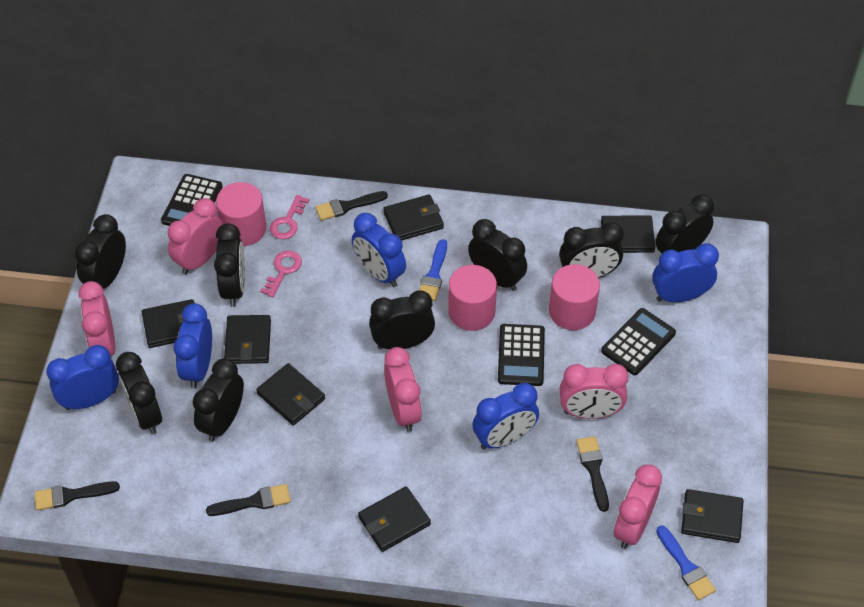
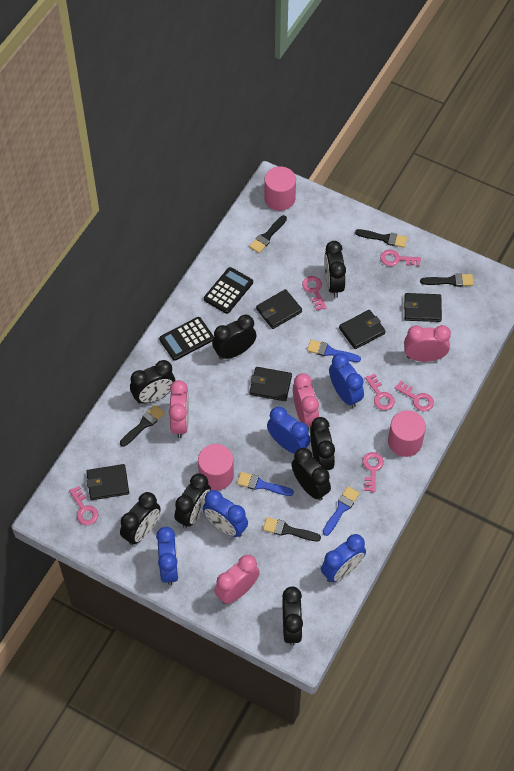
black brush: [34,481,120,511] [206,484,291,516] [315,191,388,221] [576,436,609,512] = 4 -> [120,405,165,447] [249,215,287,253] [263,517,321,541] [355,229,407,248] [420,273,474,287] = 5
black calculator: [161,174,223,226] [498,324,545,386] [601,308,676,375] = 3 -> [159,317,214,361] [204,267,253,314] = 2
black wallet: [142,299,194,348] [224,315,271,364] [256,363,325,425] [358,486,431,552] [383,194,444,241] [601,216,655,253] [681,489,744,543] = 7 -> [86,464,129,500] [249,367,292,401] [256,289,302,329] [339,310,385,349] [404,293,442,322] = 5
blue brush: [419,239,447,301] [656,525,716,600] = 2 -> [237,472,294,496] [307,339,361,362] [323,486,360,536] = 3
pink clock: [78,281,115,356] [168,198,223,274] [384,347,422,432] [560,364,629,419] [614,464,662,549] = 5 -> [169,380,189,438] [214,555,260,604] [293,373,319,430] [404,325,451,362] = 4
pink key: [260,251,302,297] [270,195,310,239] = 2 -> [69,486,98,525] [302,276,327,311] [363,452,384,492] [365,373,395,410] [380,250,421,267] [395,381,434,411] = 6

